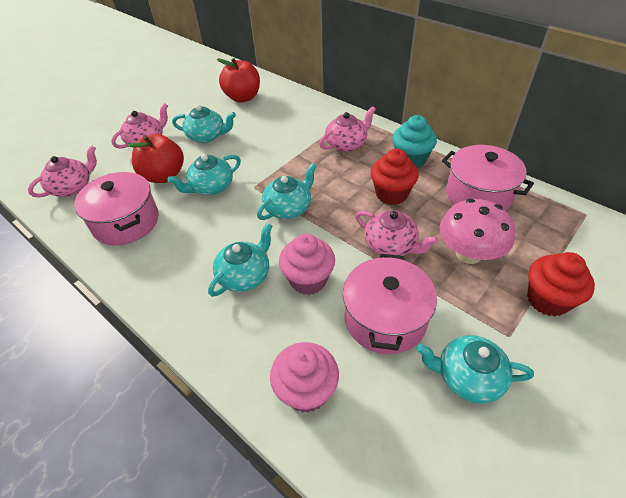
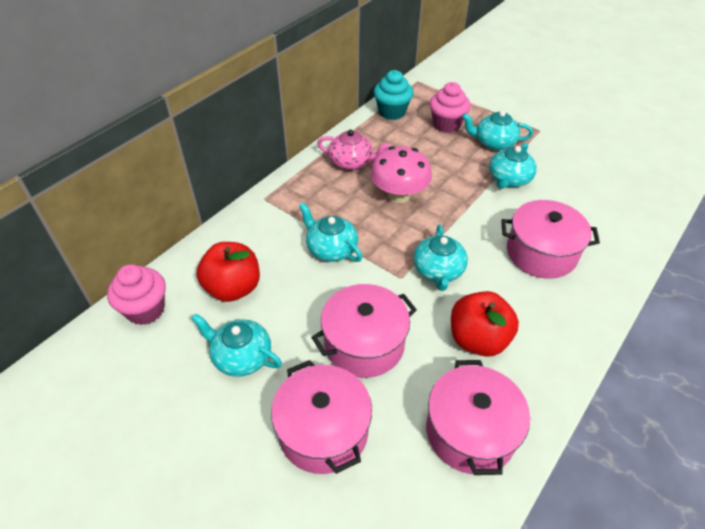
pink pot: [74,172,159,245] [343,254,437,354] [442,145,534,210] = 3 -> [271,360,372,474] [311,284,417,378] [426,360,530,475] [501,200,600,279] = 4
pink teapot: [28,145,97,198] [111,103,168,149] [319,106,376,152] [356,210,438,256] = 4 -> [317,130,390,170] = 1
red cupcake: [371,149,419,205] [527,252,595,317] = 2 -> none = 0

